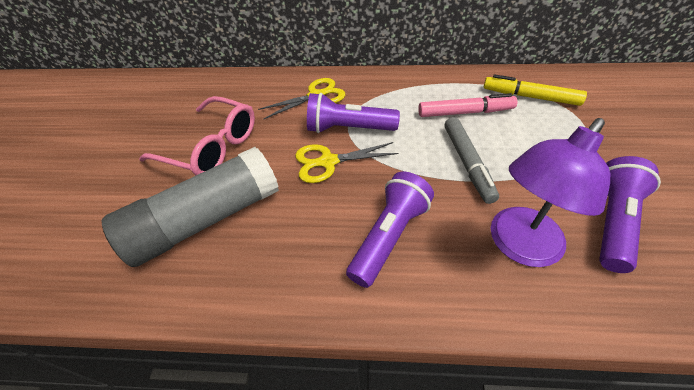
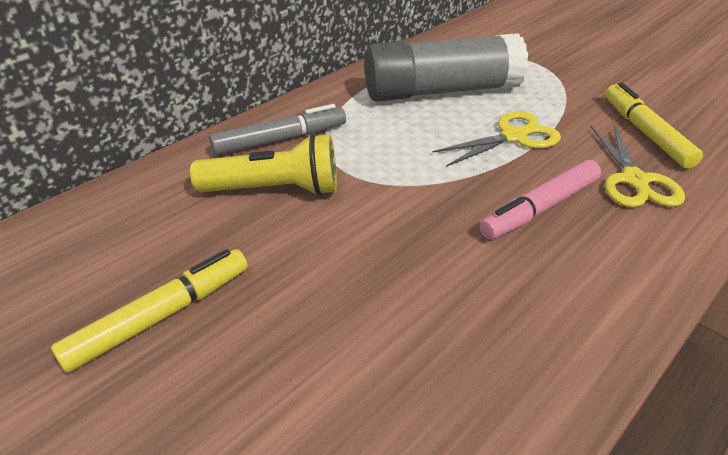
pink glasses: [139,96,255,176] = 1 -> none = 0
purple flashlight: [307,93,400,133] [346,171,434,288] [599,156,661,273] = 3 -> none = 0
purple lamp: [490,118,610,267] = 1 -> none = 0
yellow flashlight: none = 0 -> [190,133,337,196] = 1
yellow marker: [484,74,587,106] = 1 -> [51,249,248,373] [605,83,703,168] = 2

